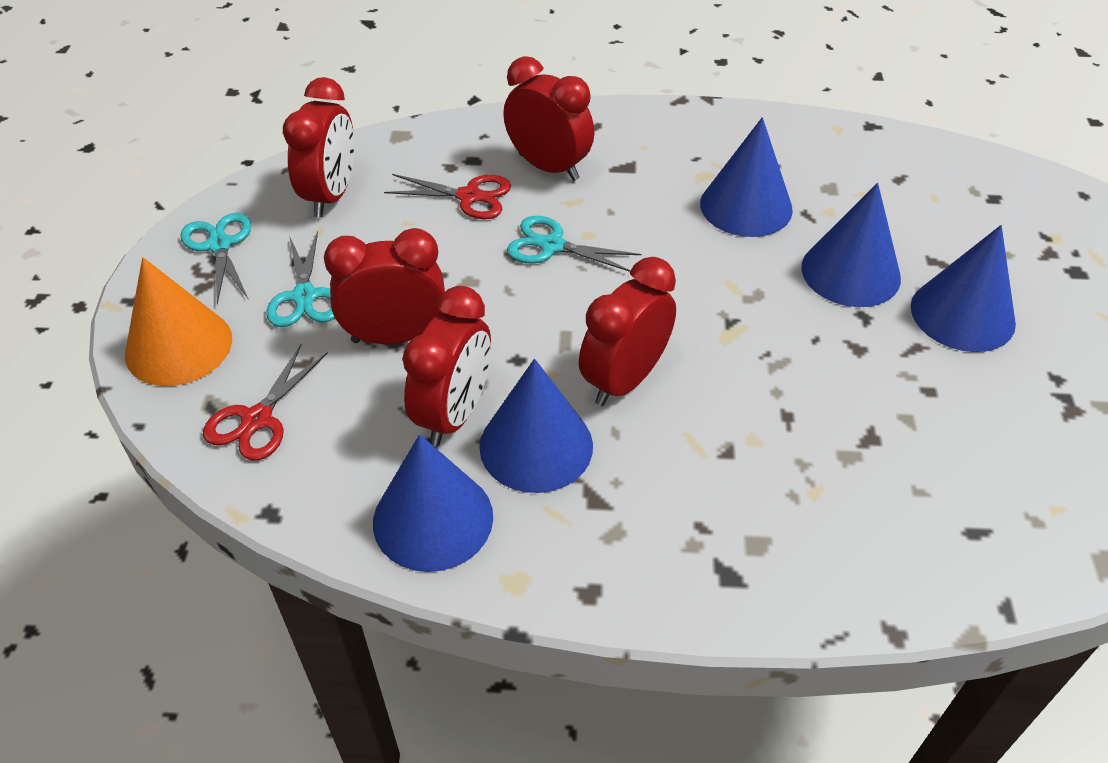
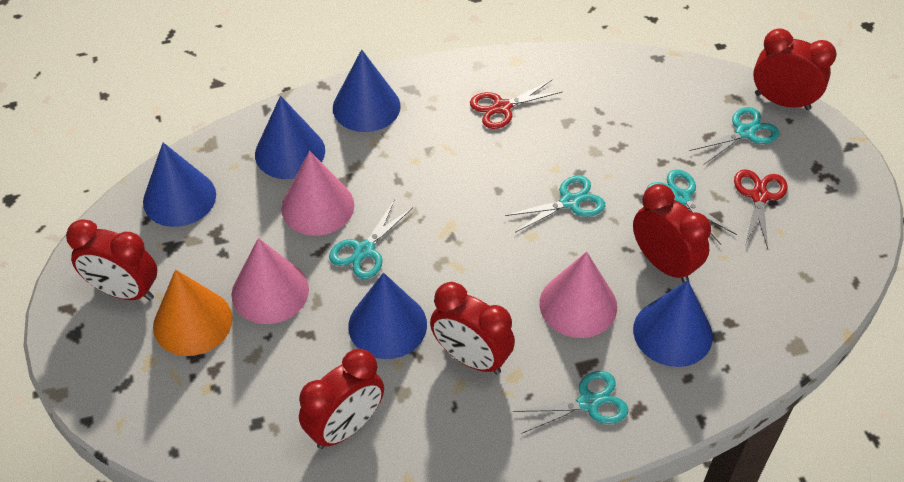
pink cone: none = 0 -> [231,238,309,324] [281,151,354,236] [540,252,617,338] = 3
turquoise scissors: [180,213,251,305] [266,231,335,327] [507,216,642,272] = 3 -> [329,199,413,279] [505,175,605,233] [512,371,628,434] [646,169,737,245] [689,107,779,165] = 5

